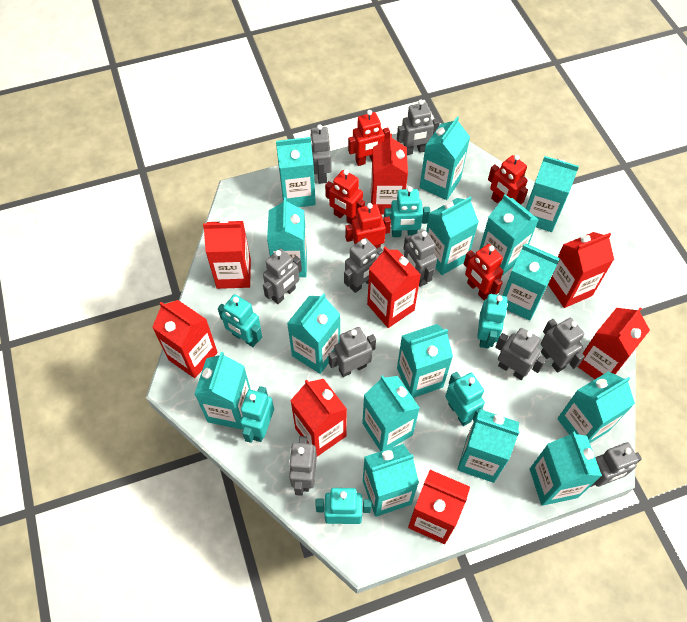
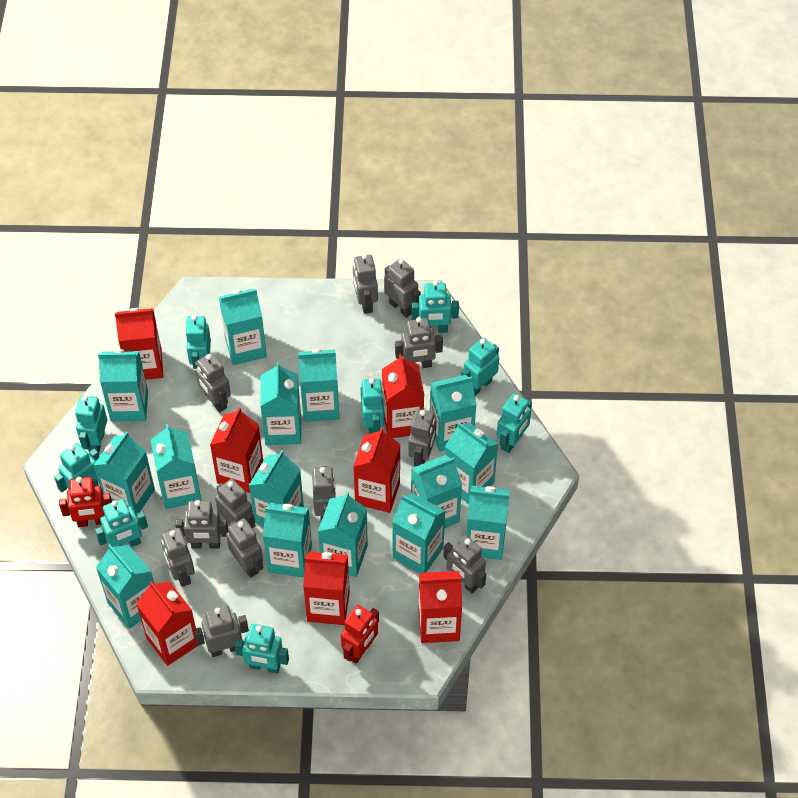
grey robot: [263,249,302,304] [289,436,317,496] [310,124,332,184] [328,327,376,377] [344,238,383,293] [397,99,440,155] [404,230,437,287] [495,328,546,380] [541,318,585,373] [590,442,642,487] = 10 -> [161,528,195,587] [175,500,229,549] [194,605,249,657] [195,353,231,412] [215,479,256,529] [226,518,263,578] [312,466,336,521] [353,254,378,314] [384,259,421,318] [395,317,443,368] [408,409,436,467] [443,535,486,593] = 12
red carton: [152,300,218,378] [203,219,251,289] [290,379,347,456] [367,247,421,328] [371,134,408,214] [408,470,470,544] [548,232,614,308] [578,307,650,379] = 8 -> [115,308,163,380] [136,581,198,666] [210,407,263,493] [303,552,350,625] [353,427,400,513] [382,354,424,438] [419,571,462,643] = 7
red robot: [325,169,365,224] [345,203,391,248] [348,110,390,166] [464,244,503,300] [488,155,528,205] = 5 -> [59,477,112,527] [341,605,379,663] = 2
turquoise robot: [218,294,262,347] [240,386,274,443] [315,488,371,524] [384,186,430,237] [445,372,485,426] [477,294,508,349] = 6 -> [54,443,99,492] [75,396,107,453] [95,499,148,547] [185,315,211,369] [234,624,289,674] [361,378,384,434] [412,280,459,333] [461,338,499,396] [496,393,532,453] = 9

